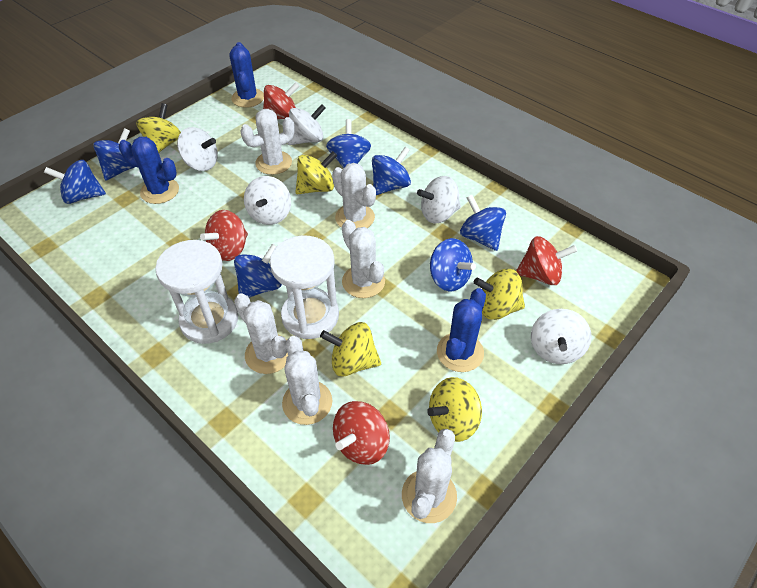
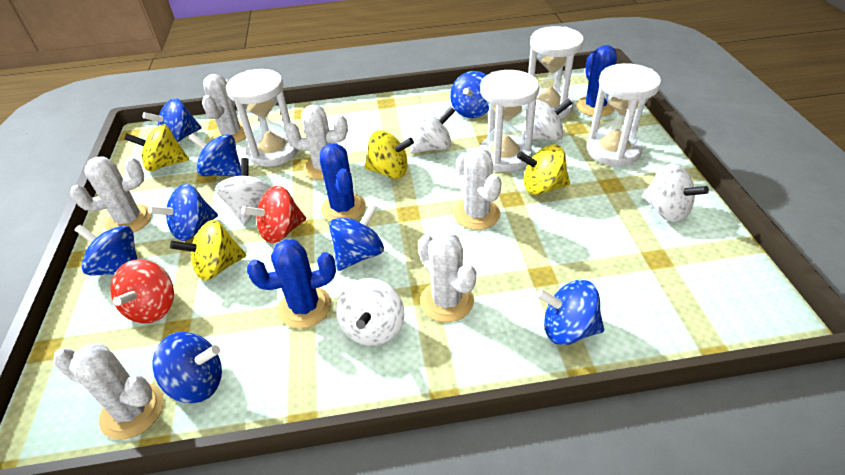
blue spinning top: [44,160,106,204] [93,128,135,181] [234,244,282,298] [326,119,371,168] [372,147,411,195] [430,238,476,291] [460,195,506,251] = 7 -> [74,225,137,275] [143,98,202,142] [148,184,218,241] [152,332,222,403] [189,133,241,176] [329,204,384,271] [450,71,489,118] [536,280,604,345] = 8
red spinning top: [200,210,248,261] [263,82,299,119] [333,401,390,465] [516,236,577,285] = 4 -> [110,259,174,324] [241,186,306,243] = 2
white hourglass: [155,240,238,344] [270,236,339,339] = 2 -> [226,69,298,167] [479,70,539,172] [526,26,584,119] [586,63,661,167] = 4
yellow spinning top: [136,103,181,153] [295,151,337,194] [320,322,381,376] [427,377,482,442] [474,269,525,320] = 5 -> [124,124,189,171] [170,220,247,281] [365,130,414,179] [517,144,570,195] = 4

